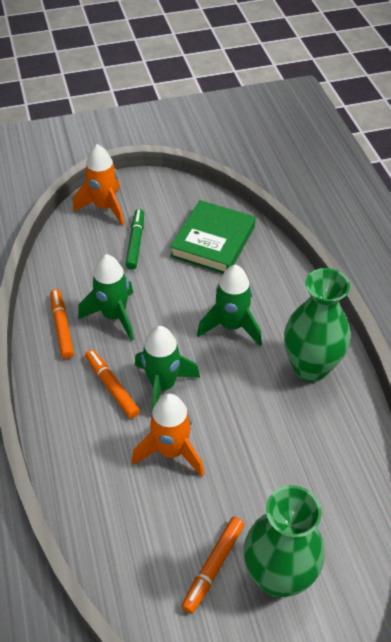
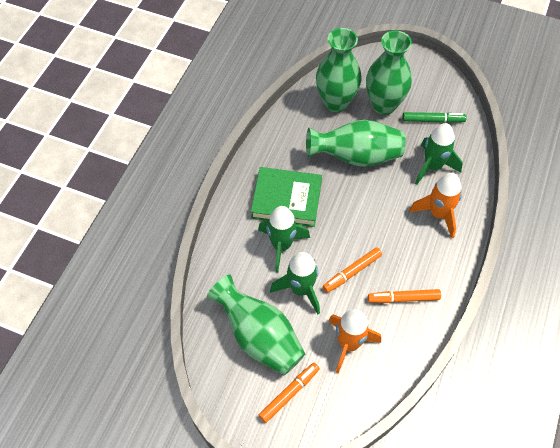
green vase: [244,485,325,597] [284,268,350,382] = 2 -> [207,274,305,375] [306,120,406,167] [316,28,362,112] [366,31,412,115] = 4

